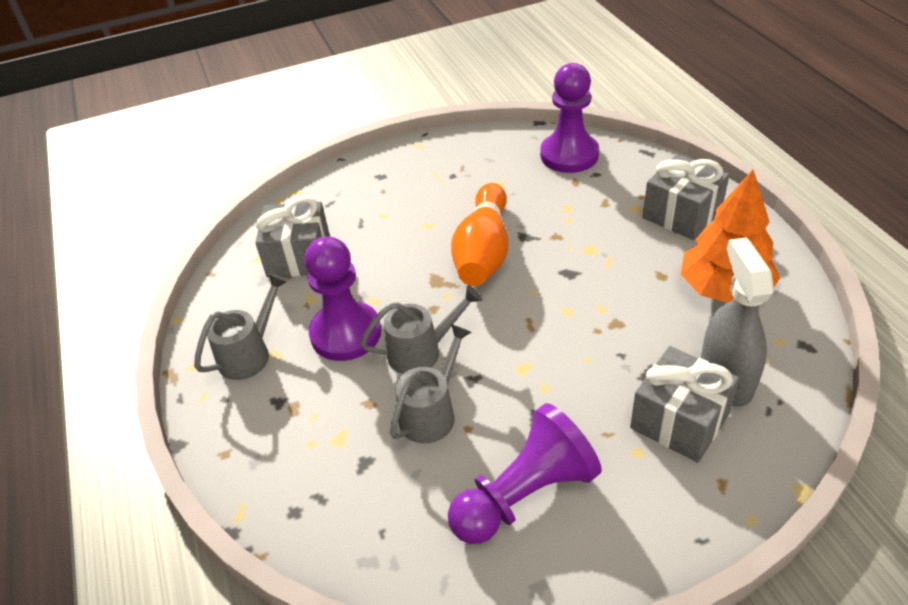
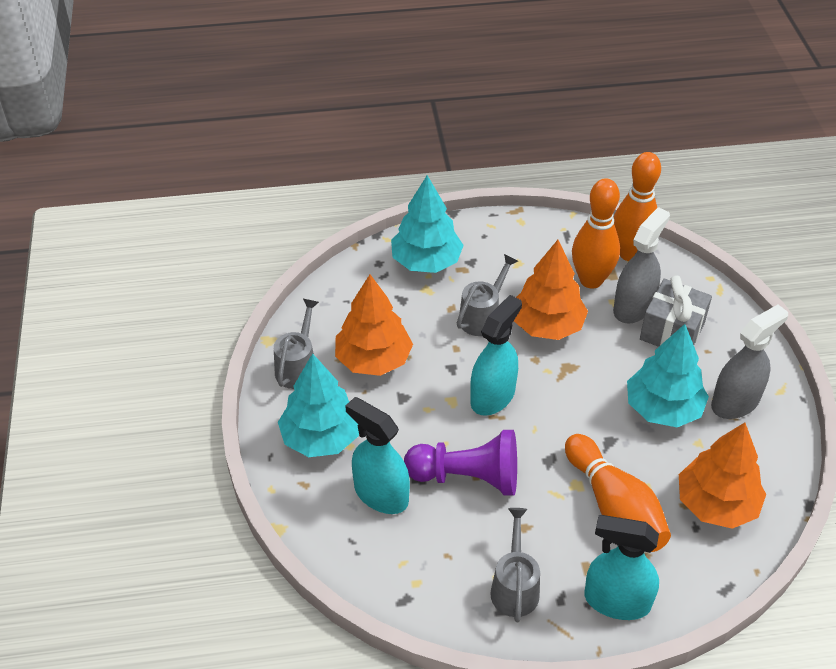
grey gift: [255,196,330,278] [630,346,739,463] [643,154,729,240] = 3 -> [640,275,712,347] = 1
grey spray bottle: [701,237,774,407] = 1 -> [613,207,670,323] [711,305,788,419] = 2
orange bowling pin: [451,183,508,286] = 1 -> [565,434,671,552] [572,178,620,289] [614,152,661,261] = 3
orange tree: [681,170,780,303] = 1 -> [335,275,413,376] [514,240,588,340] [679,423,766,529] = 3
purple pawn: [304,236,381,361] [448,403,602,544] [540,63,599,173] = 3 -> [404,430,517,496] = 1
turquoise spray bottle: none = 0 -> [345,397,410,514] [470,295,522,416] [585,515,659,620] = 3
turquoise tree: none = 0 -> [278,353,359,457] [391,175,464,273] [627,324,709,427] = 3

